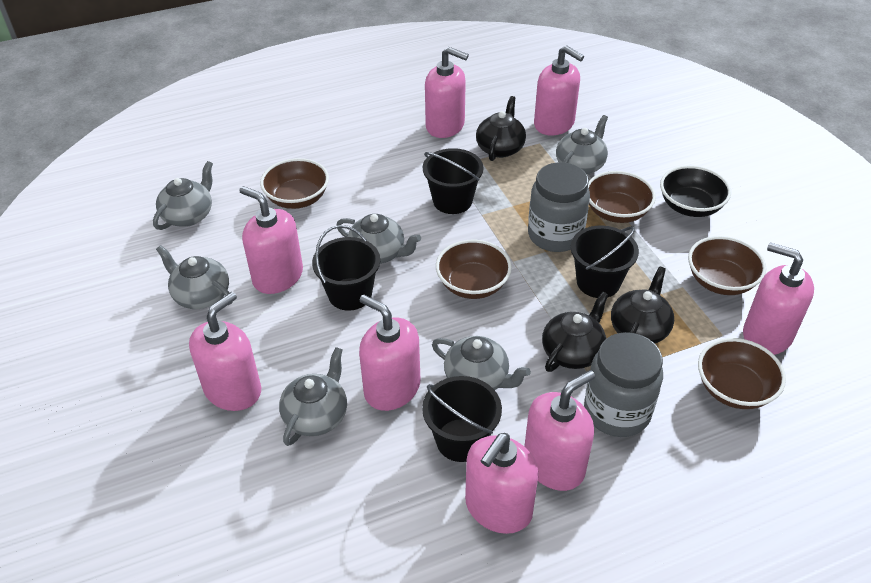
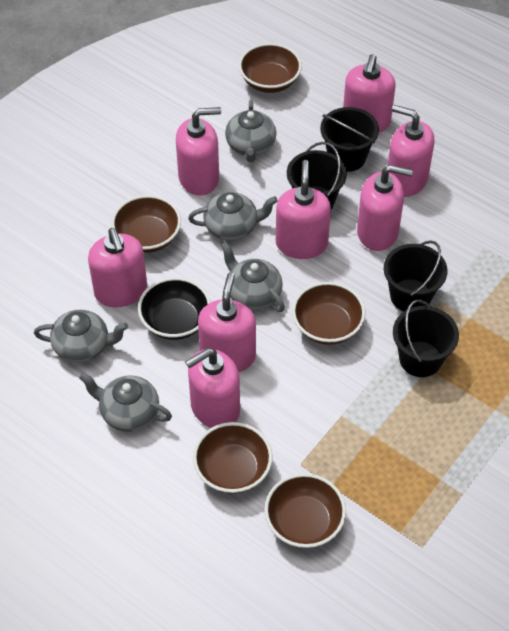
black teapot: [476,96,526,161] [542,292,608,372] [611,266,674,343] = 3 -> none = 0
grey jar: [528,162,590,252] [584,332,663,437] = 2 -> none = 0
grey teapot: [153,161,213,230] [156,245,233,309] [279,347,347,446] [336,214,421,264] [432,336,531,390] [556,115,608,174] = 6 -> [34,310,128,363] [79,373,172,432] [188,192,278,241] [221,242,285,312] [225,100,276,162] = 5

